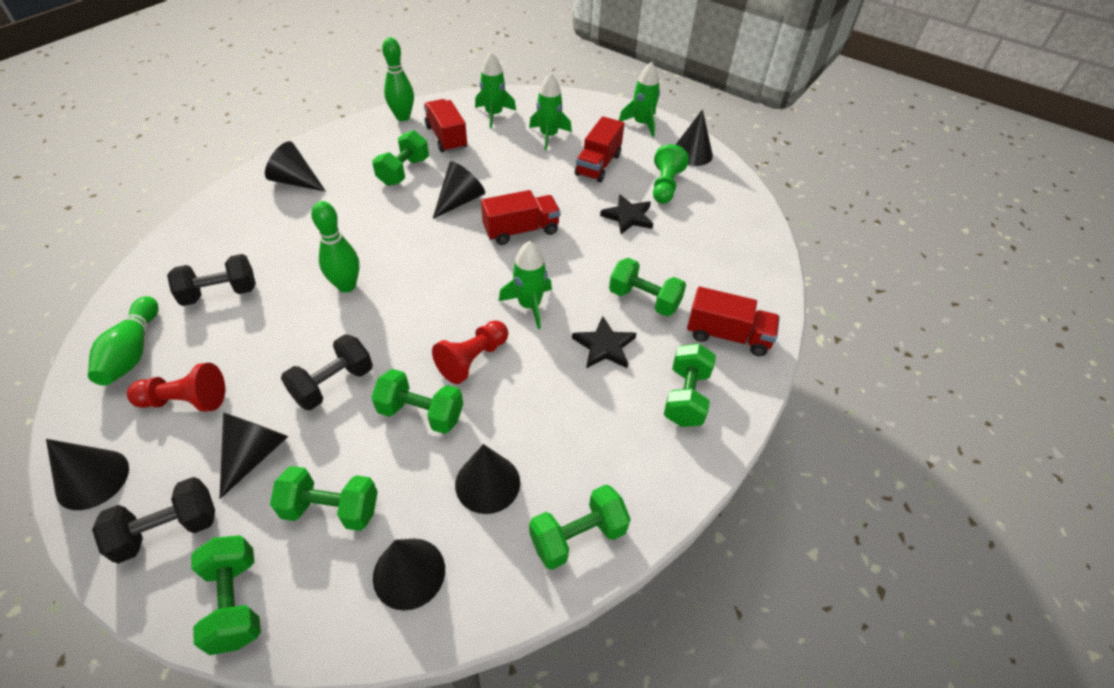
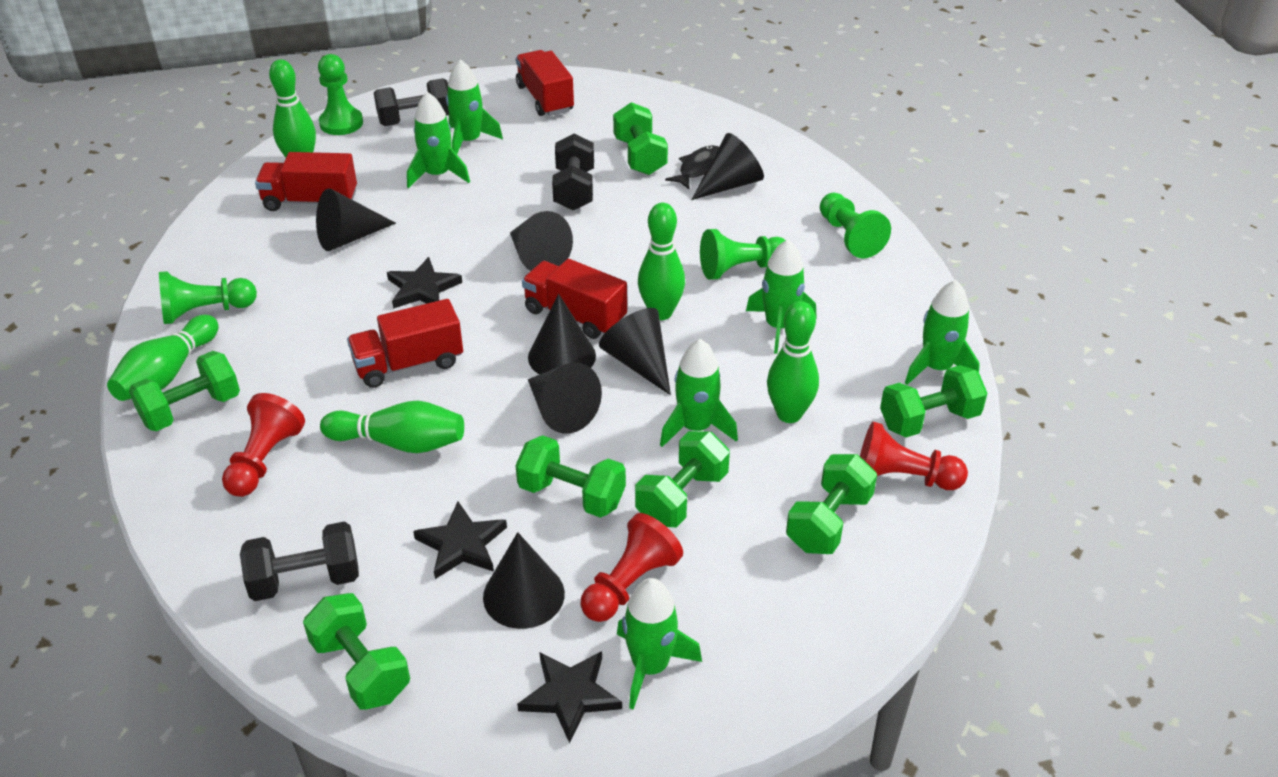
black fish: none = 0 -> [665,145,719,189] = 1
black star: [572,316,637,368] [600,194,653,234] = 2 -> [387,257,462,309] [413,501,507,579] [517,651,622,743] = 3
green bowling pin: [88,296,159,386] [311,201,359,293] [382,38,414,121] = 3 -> [107,315,219,401] [269,59,316,158] [320,401,464,453] [638,203,685,320] [767,301,819,423] = 5
green pawn: [653,144,689,204] = 1 -> [159,271,257,324] [318,54,363,135] [700,229,786,280] [820,193,891,258] = 4
green rocket: [475,52,516,128] [499,241,552,329] [529,73,572,150] [619,62,660,137] = 4 -> [407,92,470,189] [446,59,503,154] [617,578,702,710] [660,339,738,447] [746,239,817,354] [905,280,980,385] = 6
red pawn: [127,363,225,412] [432,320,508,384] = 2 -> [222,393,305,497] [581,513,683,622] [860,422,968,490] = 3

